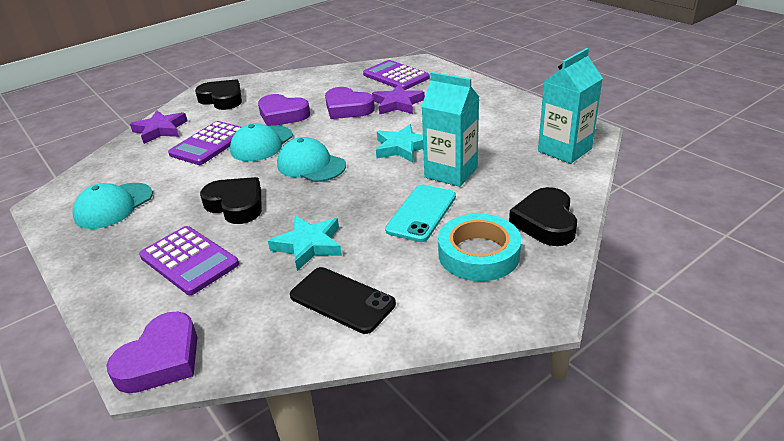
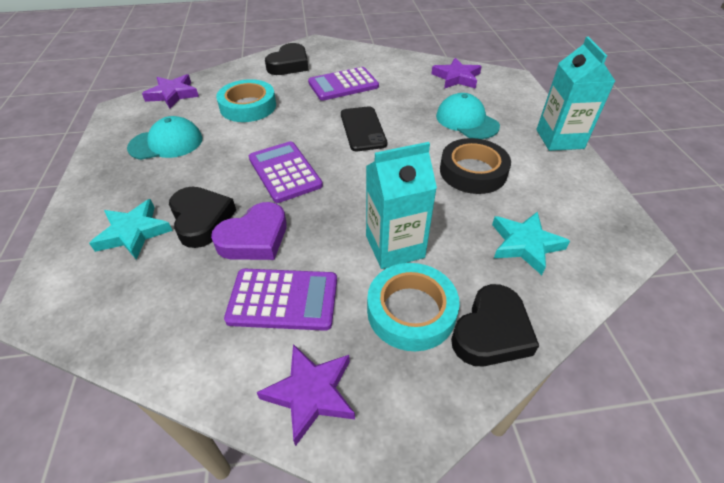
black tape: none = 0 -> [440,138,511,194] = 1
purple heart: [106,312,197,393] [258,94,310,126] [325,87,375,119] = 3 -> [211,202,287,260] = 1
purple star: [130,110,187,144] [372,84,425,115] = 2 -> [142,74,199,109] [257,344,355,446] [432,58,482,89] = 3
turquoise cap: [72,183,153,229] [230,123,293,161] [277,137,346,182] = 3 -> [127,116,203,160] [436,93,500,139] = 2
turquoise phone: [385,185,456,242] = 1 -> none = 0
turquoise tape: [438,214,521,281] = 1 -> [216,79,276,122] [367,263,460,351] = 2

